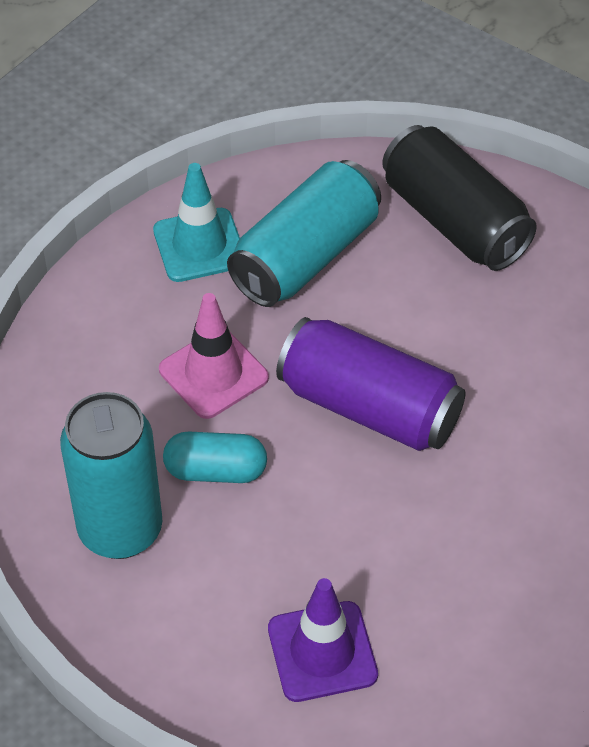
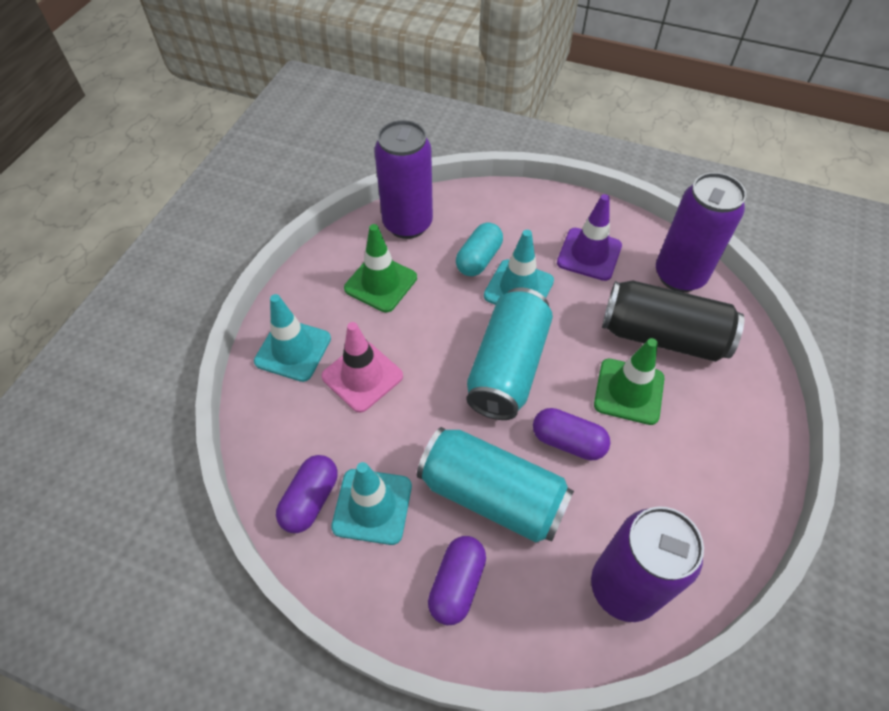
green traffic cone: none = 0 -> [344,224,417,312] [594,338,664,425] = 2
purple can: [276,317,465,451] = 1 -> [374,120,433,239] [591,506,704,622] [656,172,746,292] = 3
purple capsule: none = 0 -> [276,455,338,533] [428,536,486,625] [533,408,610,461] = 3
turquoise traffic cone: [153,163,240,282] = 1 -> [254,294,331,382] [331,462,412,545] [484,230,554,305] = 3

